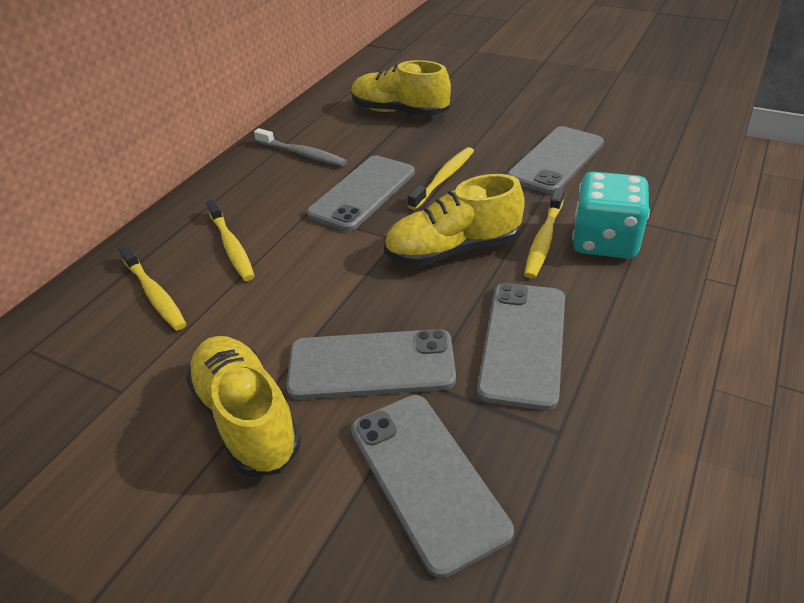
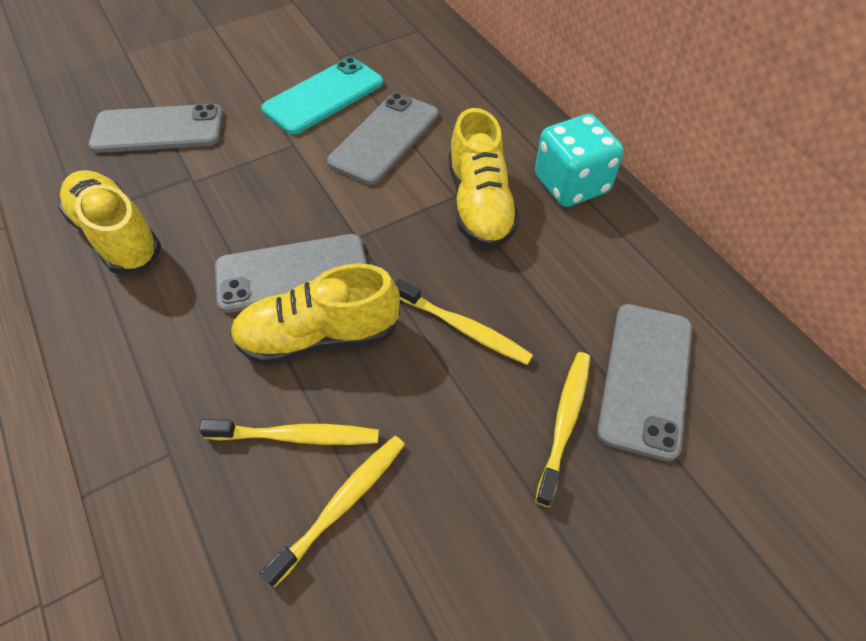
grey phone: [286,329,456,399] [307,156,415,231] [351,395,514,578] [477,283,565,410] [507,126,604,194] = 5 -> [89,103,223,153] [215,234,367,313] [327,93,438,185] [597,304,692,461] = 4
grey toothbrush: [254,128,347,166] = 1 -> none = 0
turquoise phone: none = 0 -> [261,57,383,135] = 1

